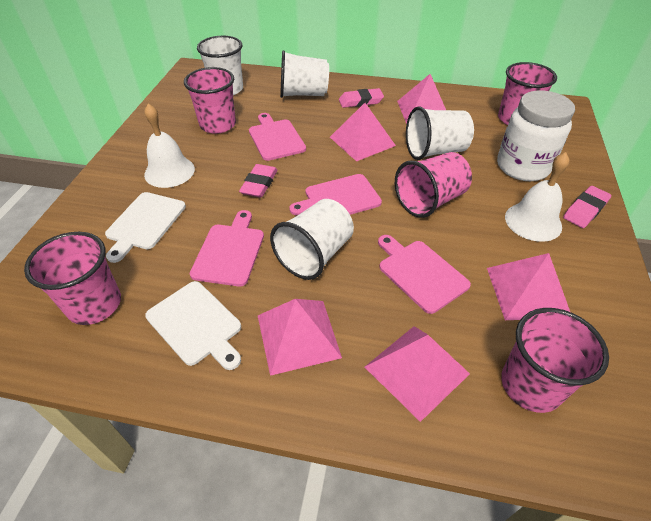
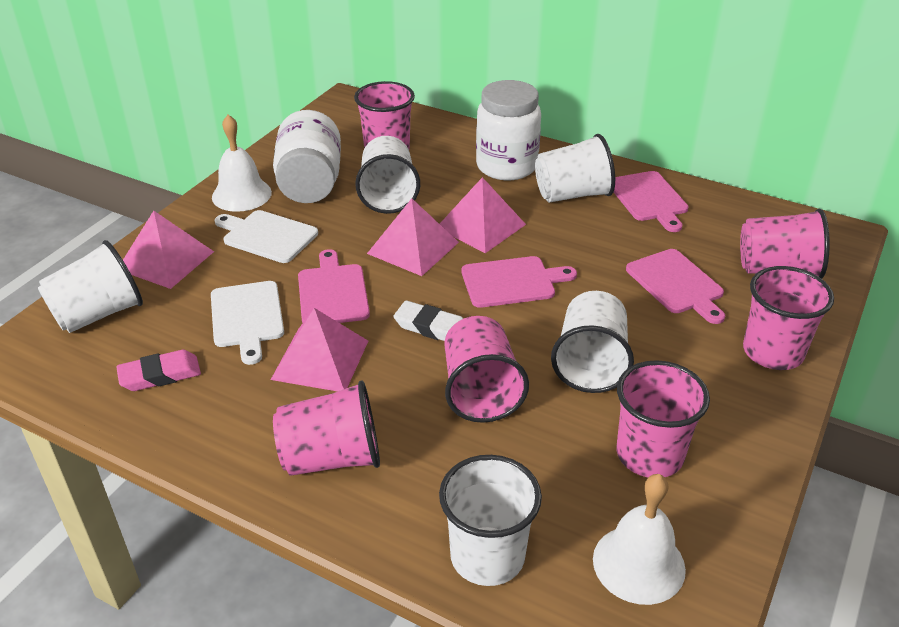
pink cup: [24,232,121,325] [184,67,236,134] [395,152,472,218] [498,62,557,125] [501,308,609,413] = 5 -> [273,380,380,476] [354,81,415,149] [445,316,529,423] [617,360,710,477] [740,209,830,279] [743,266,834,370] = 6
pink eraser: [239,164,278,198] [339,88,384,108] [563,186,611,228] = 3 -> [116,350,201,391] = 1
pink pyramid: [258,299,342,376] [330,103,396,161] [365,326,470,422] [397,74,446,124] [487,253,570,320] = 5 -> [123,211,214,289] [271,308,368,392] [367,198,459,276] [440,177,526,253] = 4
white cup: [197,36,243,95] [270,199,354,280] [280,50,329,98] [406,106,474,160] = 4 -> [38,240,143,333] [355,136,420,214] [439,455,542,586] [535,134,615,203] [551,291,634,393] = 5
white eraser: none = 0 -> [394,300,464,341] = 1
white jar: [497,90,575,181] = 1 -> [273,110,341,203] [476,80,541,180] = 2

